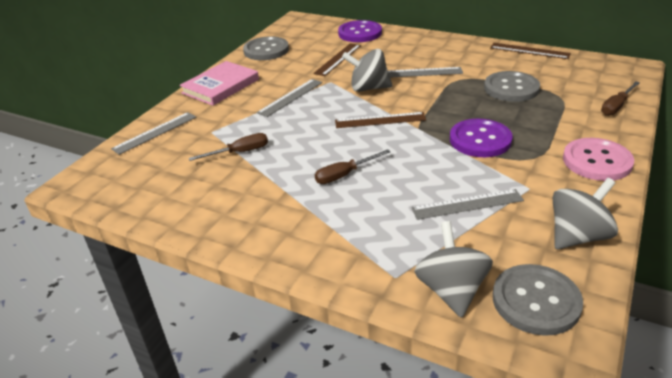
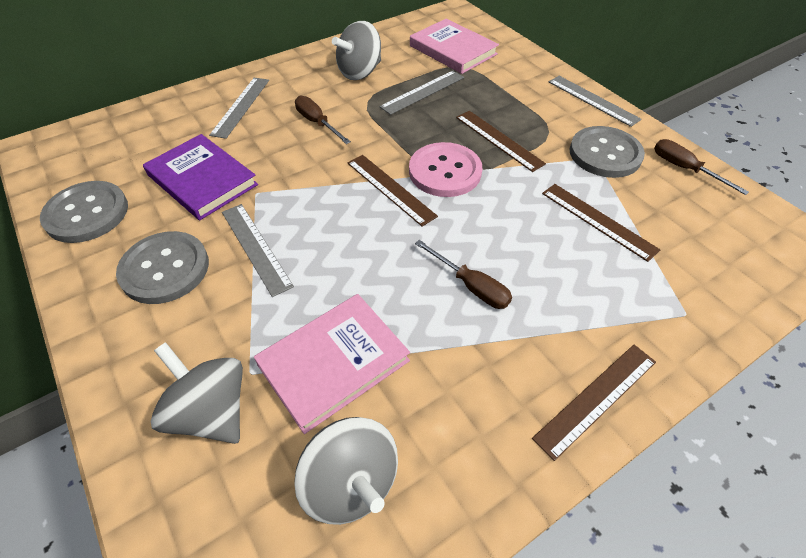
brown ruler: [313,43,361,76] [335,112,426,128] [490,43,571,59] = 3 -> [347,155,438,226] [456,111,546,172] [532,345,656,461] [542,184,660,262] = 4
pink book: [179,61,259,106] = 1 -> [254,294,410,434] [410,19,499,74] = 2
purple book: none = 0 -> [143,134,258,220] = 1
purple button: [338,20,382,42] [450,119,513,157] = 2 -> none = 0

